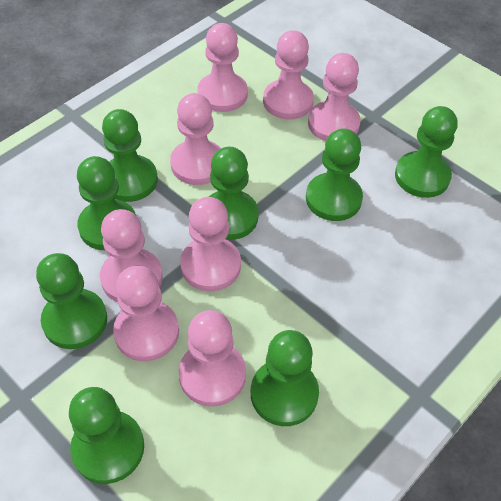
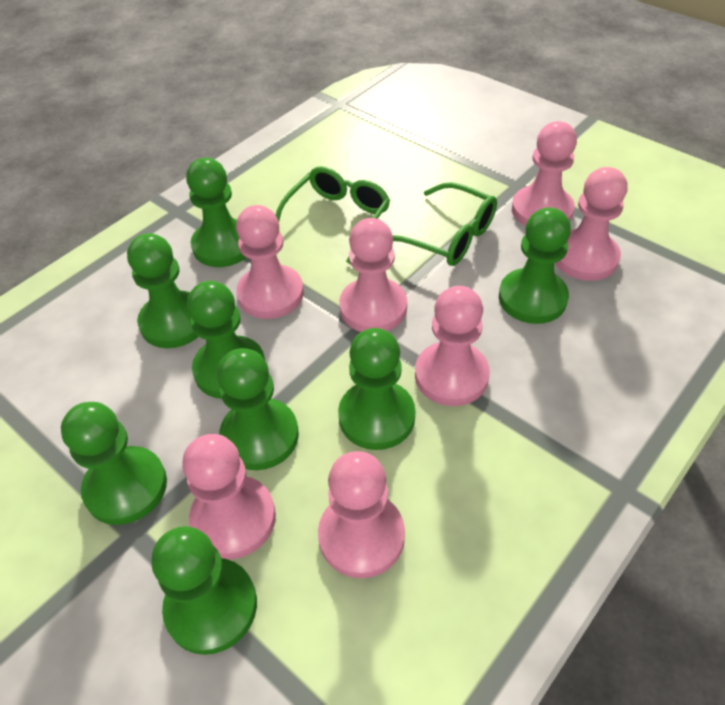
green glasses: none = 0 -> [276,166,390,264] [393,182,497,266] = 2
pink pawn: [100,209,163,302] [113,266,179,361] [170,93,221,185] [179,310,246,407] [180,197,241,291] [197,23,248,112] [263,30,314,120] [308,53,361,141] = 8 -> [183,434,276,559] [236,205,304,319] [318,451,405,578] [339,218,407,332] [415,286,490,406] [512,121,577,226] [555,167,627,281] = 7

